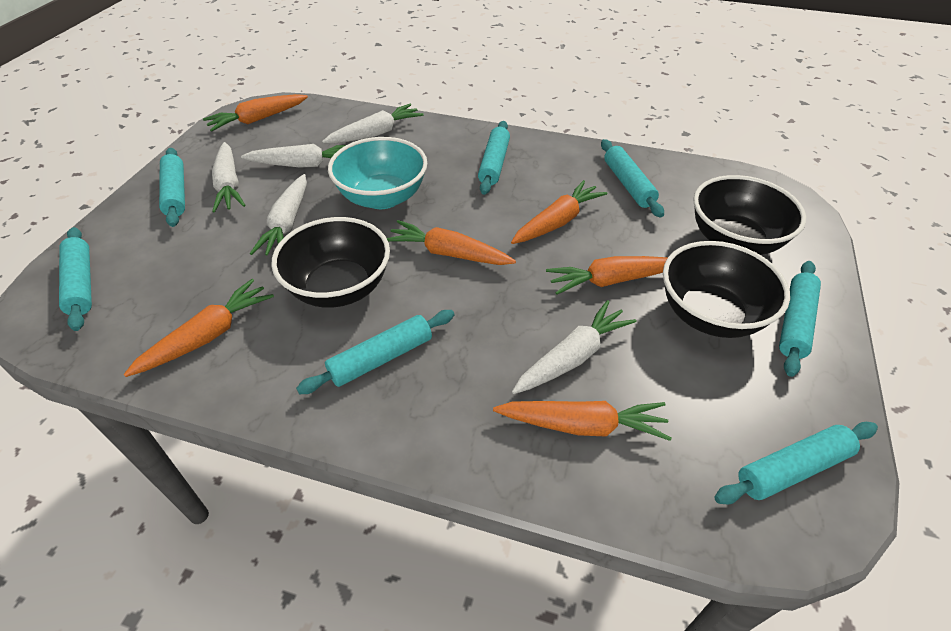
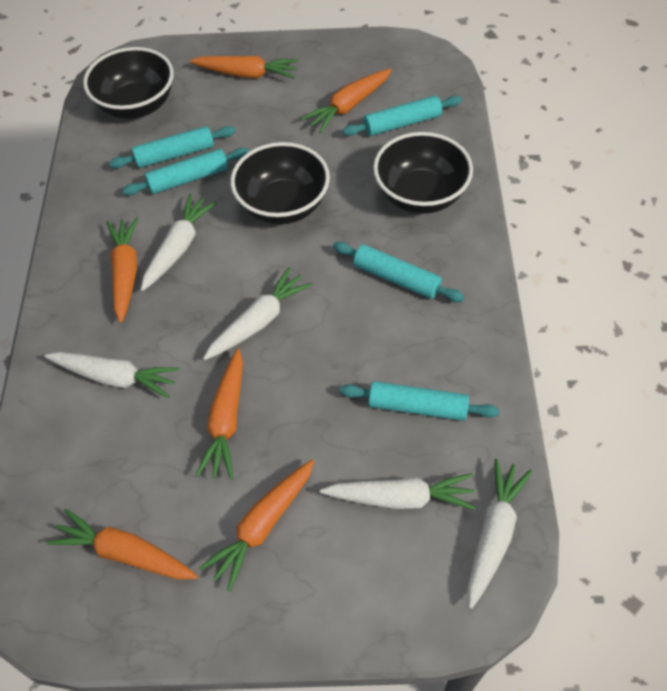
turquoise bowl: [328,137,427,209] = 1 -> none = 0
turquoise rolling pin: [59,227,92,331] [159,148,185,227] [296,310,455,394] [478,121,510,195] [601,139,664,218] [714,422,878,504] [779,261,821,377] = 7 -> [109,126,235,168] [123,148,249,195] [333,242,464,302] [340,381,499,421] [343,96,462,136] = 5

